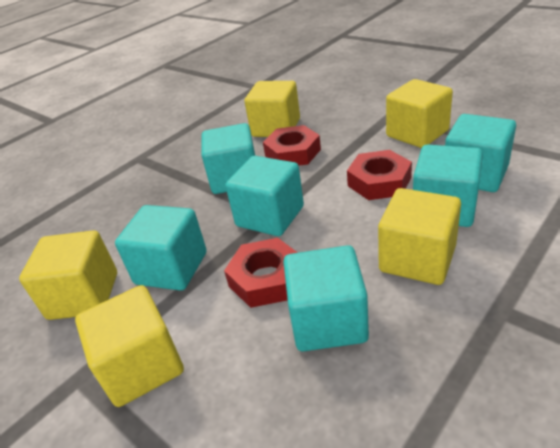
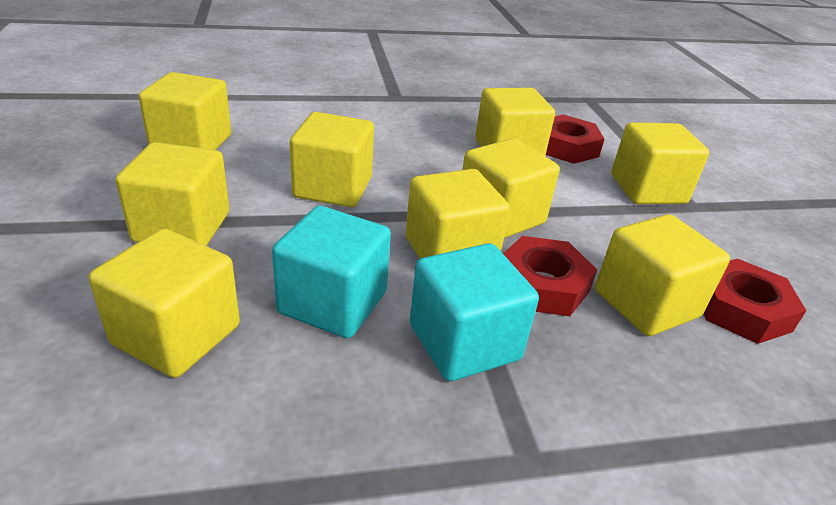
turquoise cube: [115,205,207,291] [202,123,255,194] [225,156,304,236] [283,245,369,352] [413,144,483,227] [445,114,516,192] = 6 -> [272,206,391,339] [410,243,539,381] = 2
yellow cube: [19,230,117,320] [75,285,184,407] [244,81,300,137] [378,188,461,285] [386,79,453,148] = 5 -> [89,228,240,378] [115,142,229,246] [139,72,231,150] [290,112,374,207] [406,169,510,259] [462,138,560,238] [475,88,555,156] [595,214,730,336] [611,122,709,204] = 9

